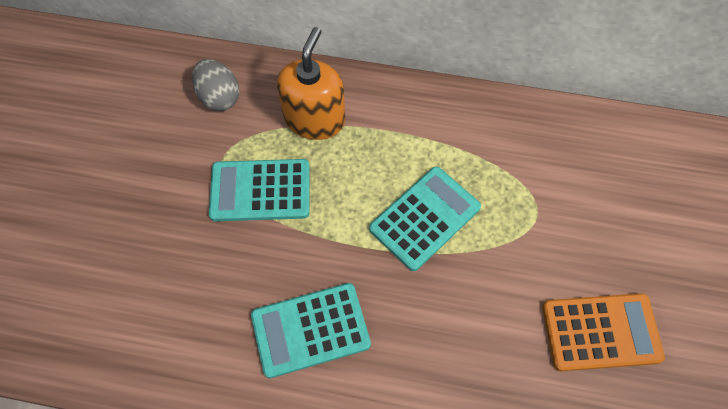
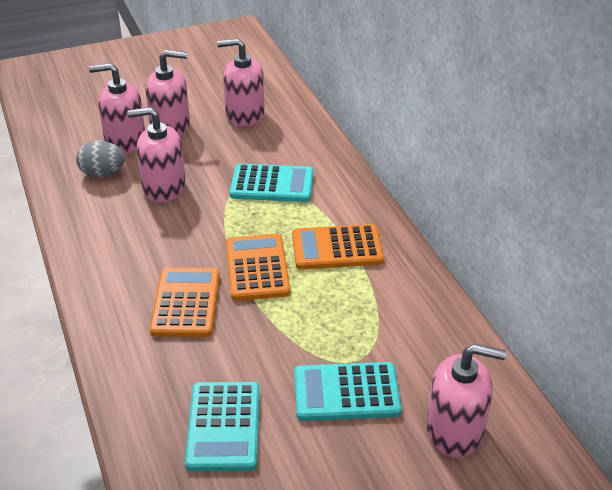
orange calculator: [542,293,665,371] = 1 -> [150,268,220,337] [226,234,290,301] [292,224,384,270] = 3
orange soap dispenser: [277,27,345,140] = 1 -> none = 0
pink soap dispenser: none = 0 -> [89,63,145,154] [127,107,186,203] [145,50,190,137] [217,38,265,127] [427,344,506,458] = 5

